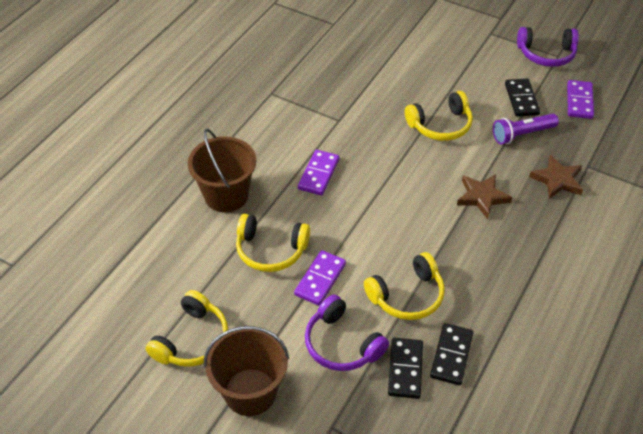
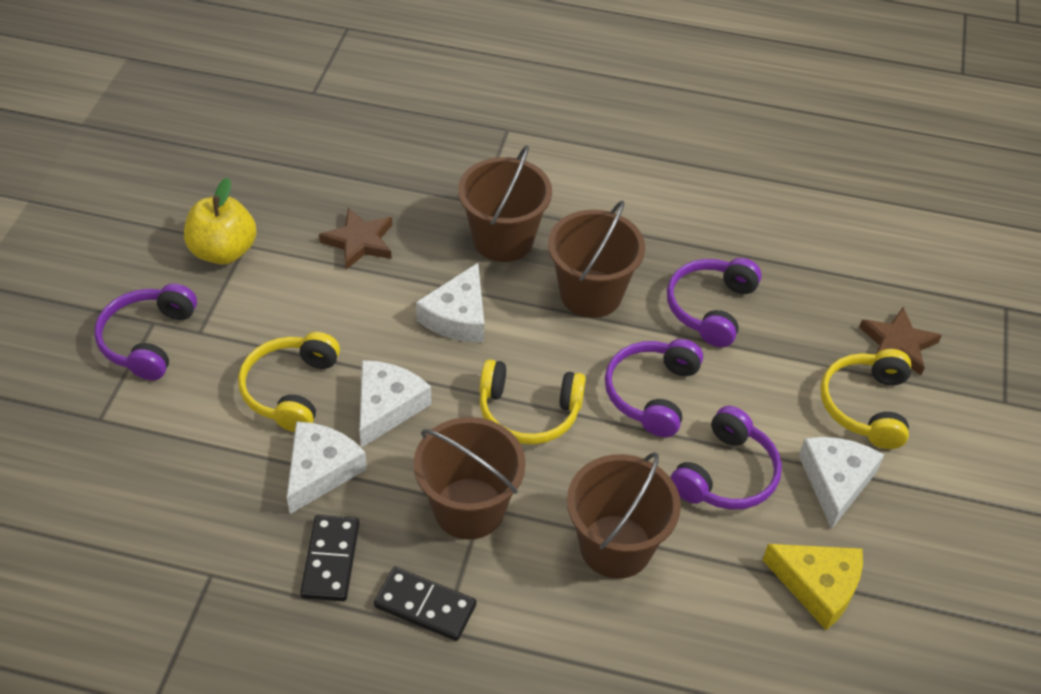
black domino: [388,338,423,399] [430,323,473,385] [505,79,540,117] = 3 -> [300,515,360,601] [374,567,476,641] = 2
brown bucket: [188,129,256,212] [204,326,289,416] = 2 -> [414,417,526,540] [458,145,552,262] [548,200,645,318] [567,452,681,579] = 4
purple domino: [294,250,346,306] [298,150,339,196] [567,80,594,119] = 3 -> none = 0
purple flashlight: [493,114,559,144] = 1 -> none = 0
purple headphones: [305,294,389,371] [517,27,579,67] = 2 -> [95,283,197,380] [605,339,703,437] [667,258,762,347] [670,406,782,510] = 4
white cheese: none = 0 -> [287,421,367,514] [359,360,432,448] [416,263,484,342] [799,437,884,529] = 4
yellow apple: none = 0 -> [184,178,257,265] = 1
yellow cheese: none = 0 -> [763,544,863,630] = 1
yellow headphones: [146,290,228,367] [236,214,310,272] [364,252,445,320] [405,91,473,141] = 4 -> [238,332,340,432] [480,359,586,445] [820,349,911,449] = 3

